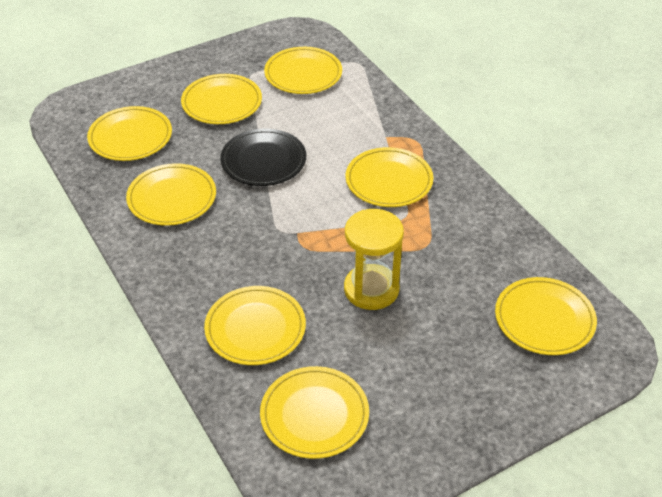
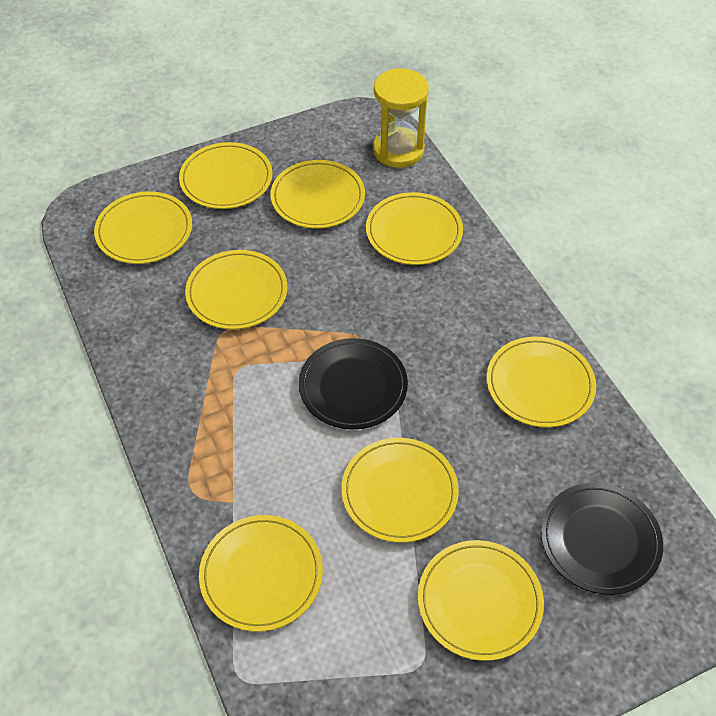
black plate: [220,129,306,186] = 1 -> [299,338,408,429] [541,483,663,595] = 2
yellow plate: [87,106,172,161] [126,163,216,226] [181,74,262,124] [204,286,306,365] [260,366,369,459] [264,47,342,94] [346,147,433,207] [495,277,597,355] = 8 -> [94,192,192,264] [179,142,273,209] [185,250,288,329] [199,515,323,632] [271,160,365,229] [341,438,459,543] [366,192,463,265] [418,540,544,661] [487,336,596,428] = 9

